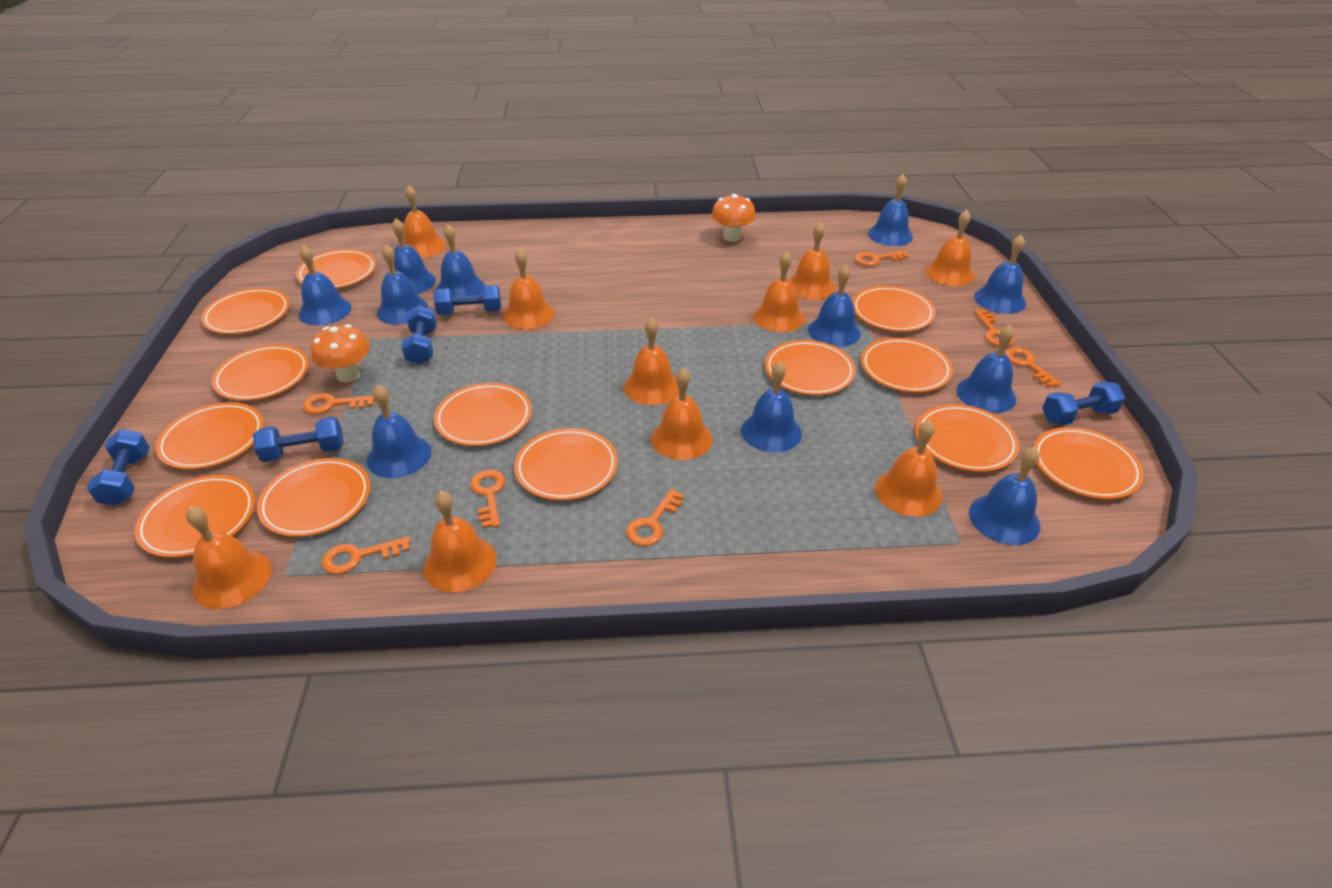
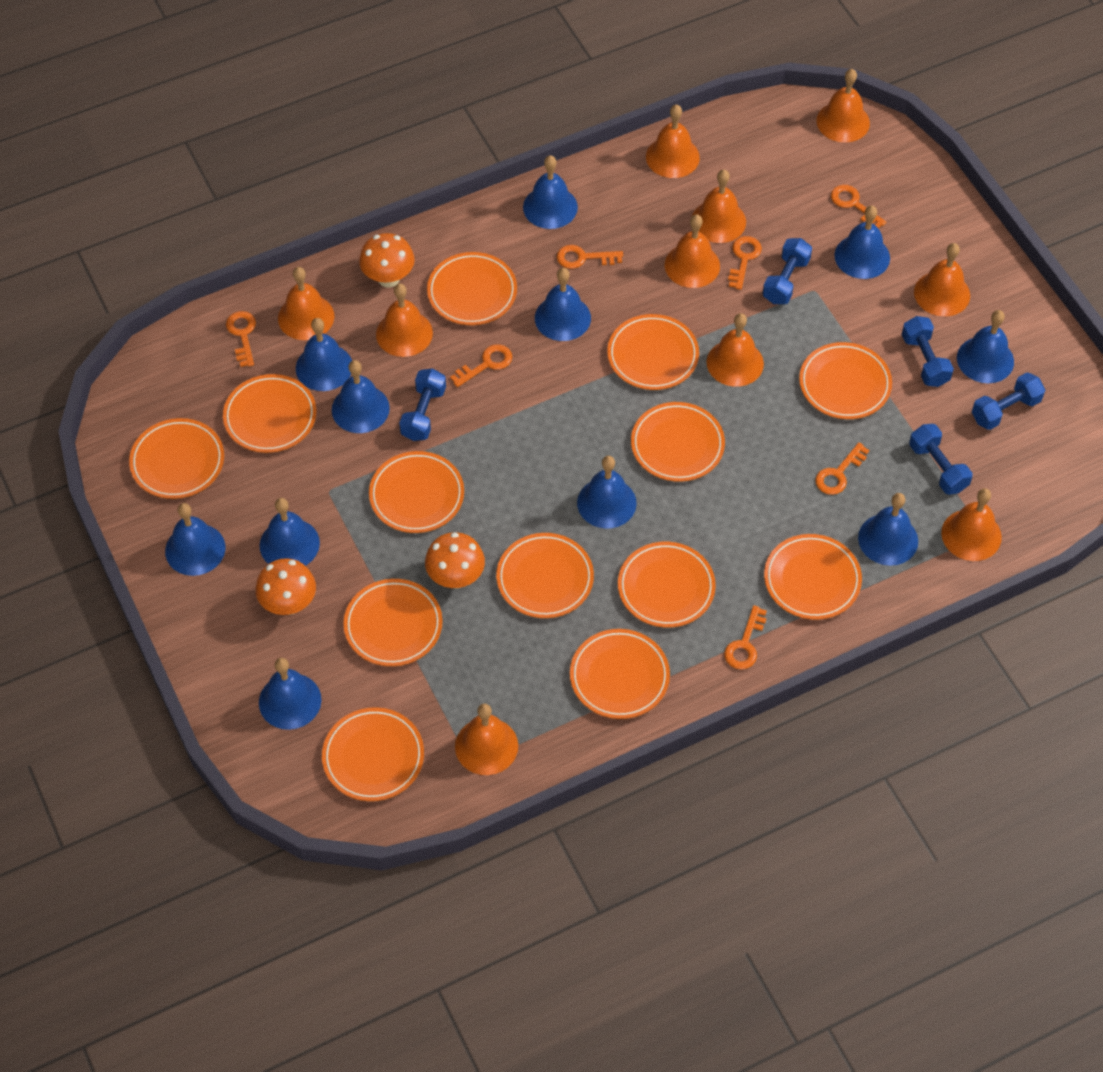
orange mushroom: [311,324,370,382] [712,194,756,242] = 2 -> [256,558,316,615] [359,233,415,288] [425,532,485,589] = 3

